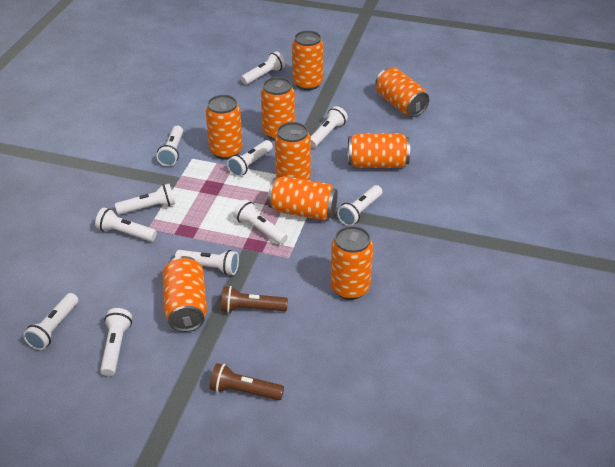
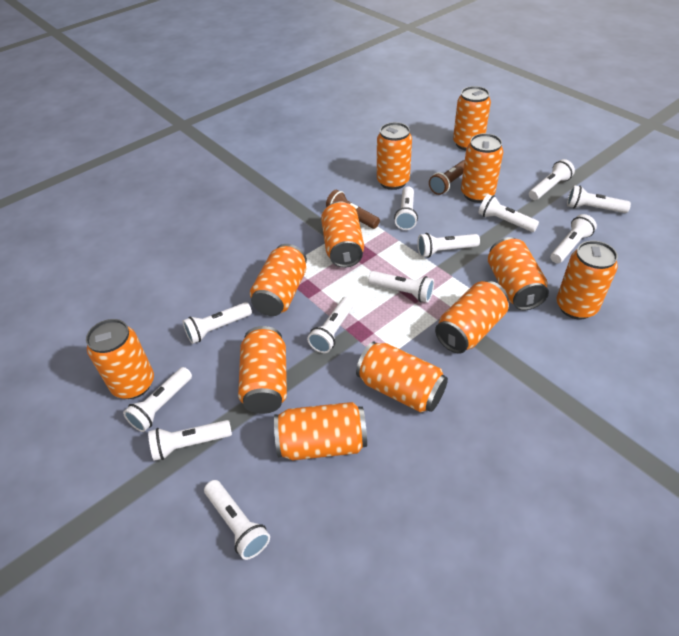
orange can: [163,256,207,332] [205,95,243,160] [261,77,295,140] [268,176,338,221] [275,122,311,180] [292,31,323,91] [330,226,373,300] [348,133,410,168] [375,68,429,117] = 9 -> [86,319,154,399] [238,326,287,414] [250,244,307,316] [274,402,367,460] [321,201,364,268] [356,341,448,412] [377,122,412,190] [435,281,509,354] [453,86,491,151] [461,133,503,203] [488,237,549,310] [557,241,618,319] = 12
white flashlight: [23,293,78,350] [95,208,157,241] [100,308,132,376] [115,183,175,215] [157,126,183,166] [175,250,239,275] [227,140,273,177] [234,200,288,245] [241,51,285,85] [311,106,348,148] [337,185,382,226] = 11 -> [123,367,192,432] [148,420,232,461] [183,302,252,344] [204,480,270,560] [307,296,354,353] [368,271,434,303] [394,186,418,230] [417,233,480,258] [478,194,539,232] [529,159,575,200] [550,214,597,263] [567,185,631,213] = 12

